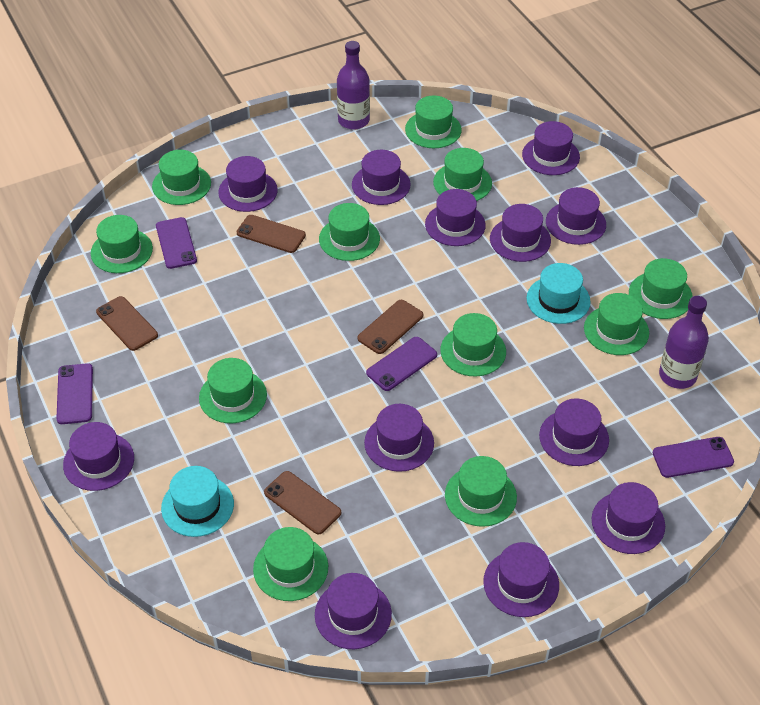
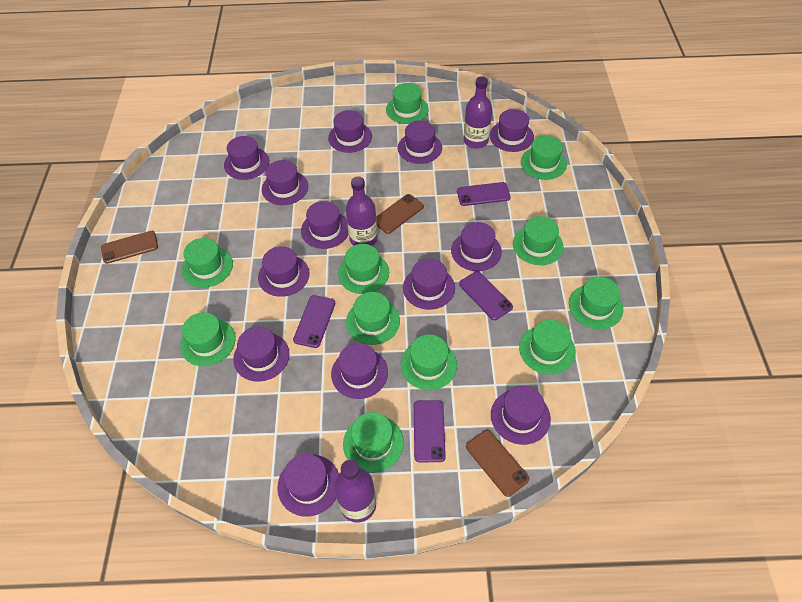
brown phone: [96,296,158,351] [236,215,306,253] [264,471,341,534] [358,300,423,354] = 4 -> [101,231,158,264] [376,194,424,234] [466,430,530,497] = 3
purple bottle: [337,41,370,130] [659,296,709,389] = 2 -> [334,460,376,523] [346,177,378,246] [463,76,492,149] = 3
purple hat: [63,422,134,491] [218,156,278,212] [315,573,392,649] [352,150,411,205] [364,404,434,472] [425,189,486,246] [483,542,559,617] [490,204,551,262] [522,121,580,175] [539,398,609,466] [546,187,606,245] [592,482,665,554] = 12 -> [224,136,269,180] [233,327,289,382] [258,246,310,297] [262,160,308,205] [277,454,339,517] [301,201,349,249] [328,110,372,153] [331,343,388,399] [397,121,442,164] [403,258,455,310] [451,222,502,271] [489,109,534,152] [491,386,551,445] = 13
turquoise hat: [161,466,234,537] [527,263,591,324] = 2 -> none = 0

